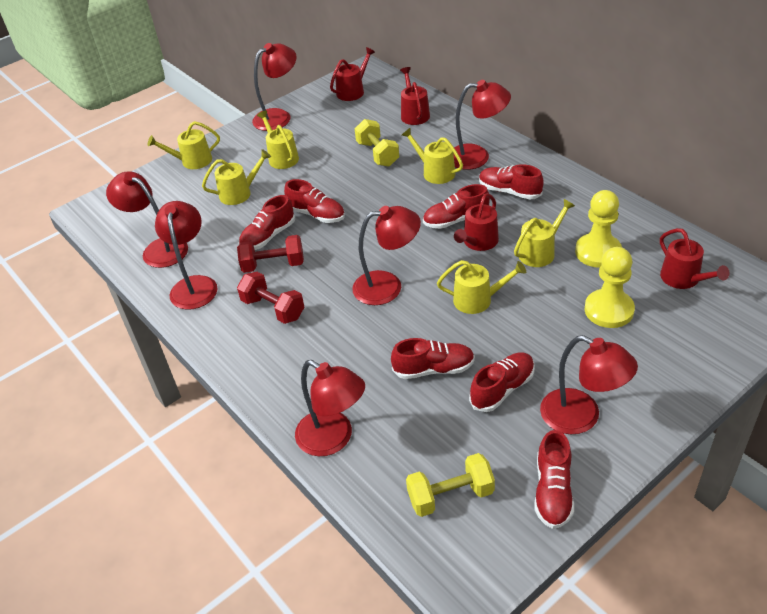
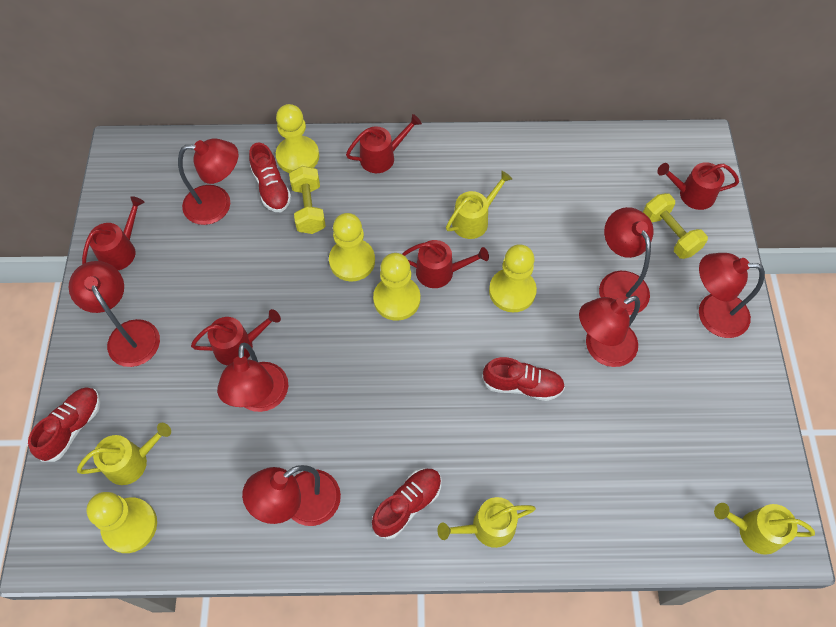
red dumbbell: [237,235,304,273] [237,272,304,324] = 2 -> none = 0
red shoe: [239,195,295,250] [284,179,345,223] [391,338,475,379] [423,184,490,229] [469,353,535,412] [479,164,544,200] [535,430,574,529] = 7 -> [28,387,100,462] [249,143,291,212] [372,468,441,539] [482,357,565,401] = 4
red watering can: [330,47,375,101] [400,67,430,125] [454,193,499,251] [660,228,730,289] = 4 -> [82,196,144,270] [191,309,281,366] [346,114,422,173] [402,240,489,288] [657,162,739,210] = 5
yellow pawn: [575,190,622,268] [585,247,635,328] = 2 -> [86,492,157,553] [276,104,319,173] [329,213,375,281] [373,253,420,321] [489,244,537,312] = 5
yellow watering can: [147,121,220,169] [202,149,271,205] [257,111,299,169] [402,128,463,184] [437,260,526,314] [514,199,575,267] = 6 -> [77,423,171,485] [437,497,536,548] [446,171,512,239] [714,503,815,555] = 4

